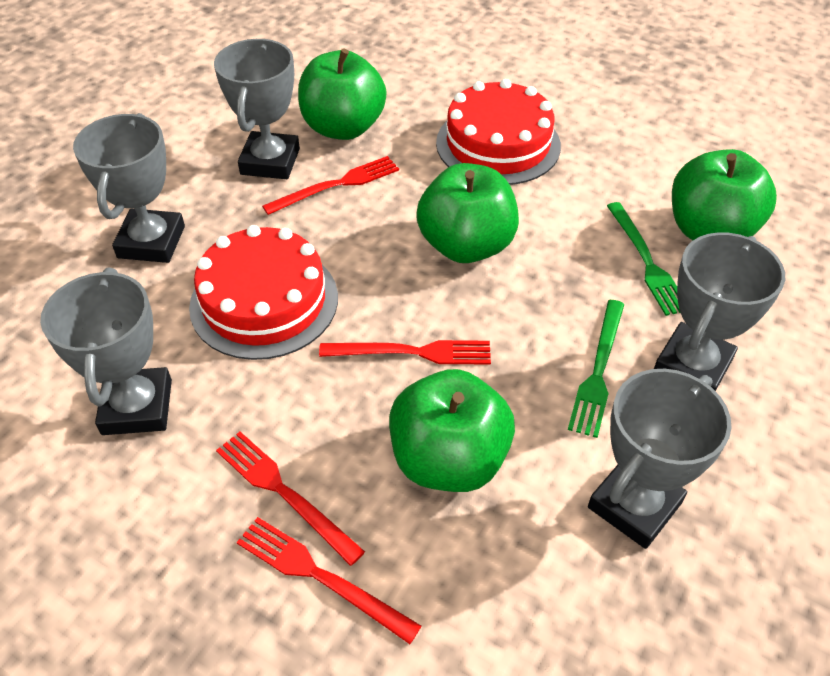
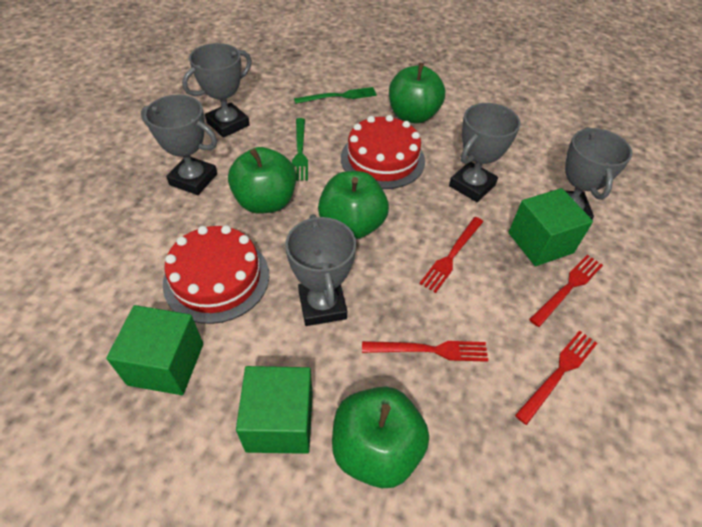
green cube: none = 0 -> [106,305,203,395] [236,366,313,454] [508,188,593,266] = 3

